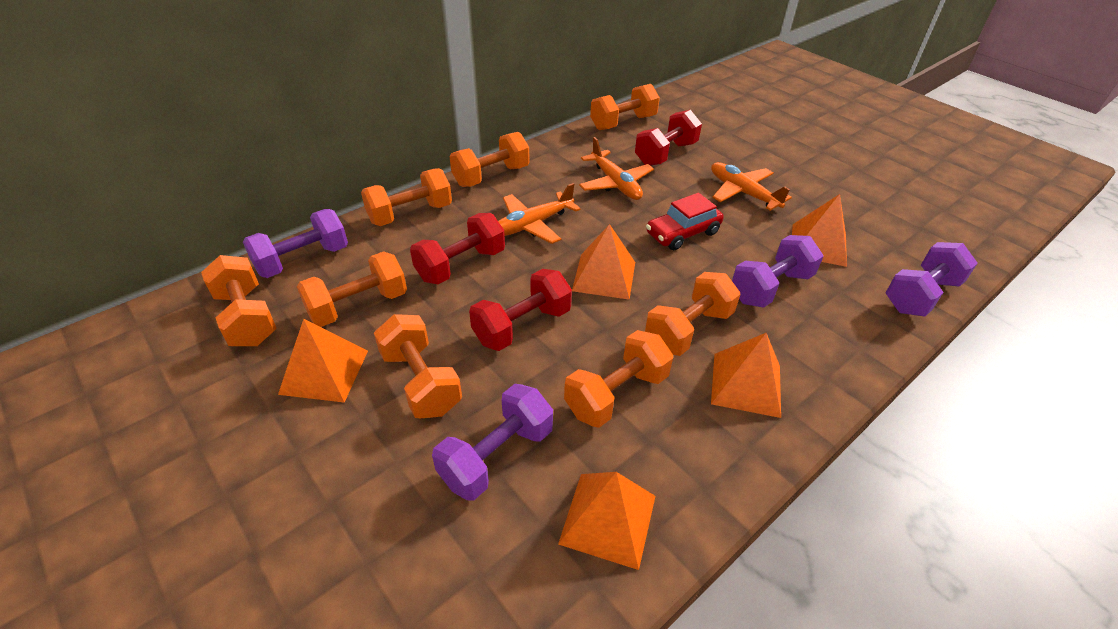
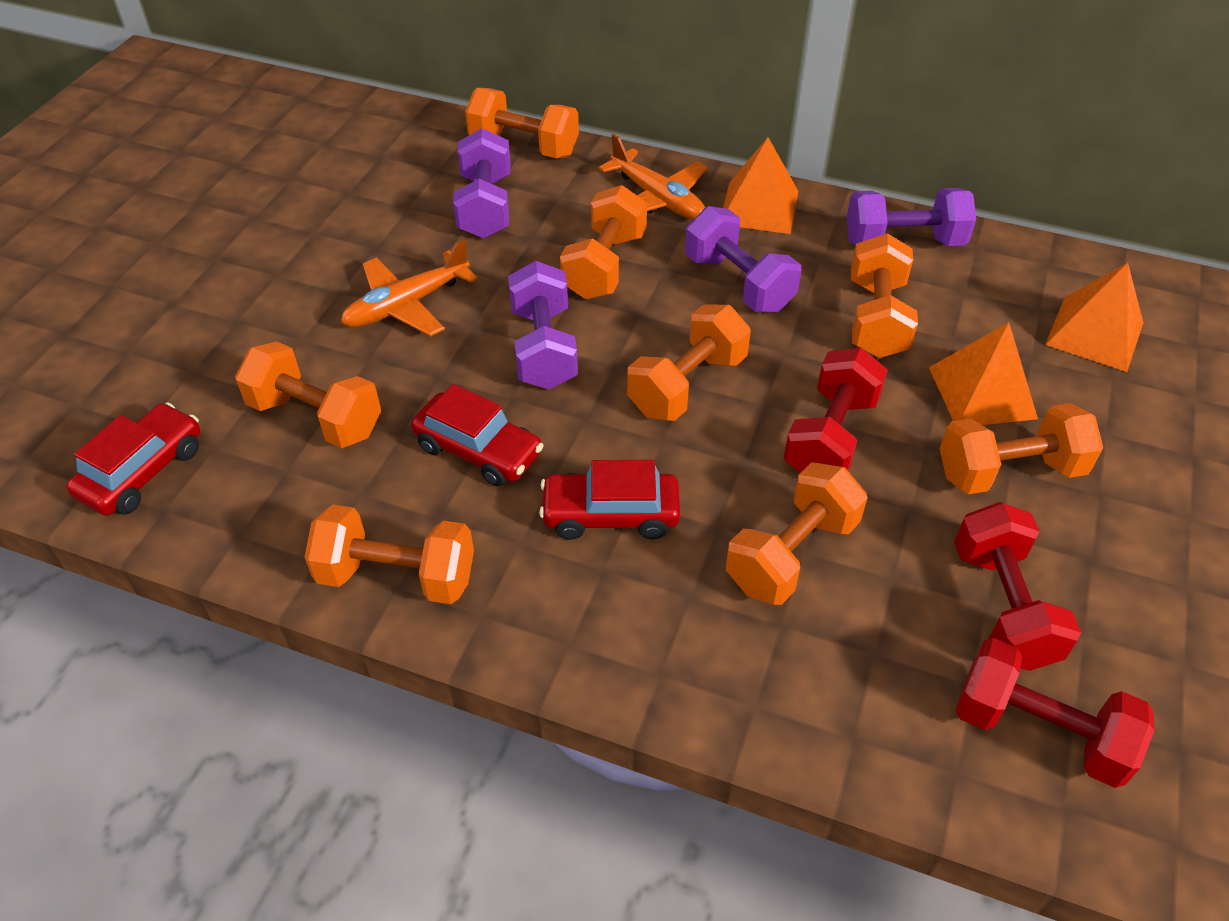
orange plane: [498,183,581,244] [579,137,654,200] [711,162,792,211] = 3 -> [341,239,478,337] [598,134,708,220] = 2
orange pyramid: [278,319,368,403] [558,472,656,570] [572,224,635,300] [711,333,781,418] [792,194,847,267] = 5 -> [723,137,798,234] [929,322,1038,425] [1045,263,1144,372] = 3
red car: [646,193,724,250] = 1 -> [66,402,200,516] [411,384,544,486] [539,460,680,540] = 3

